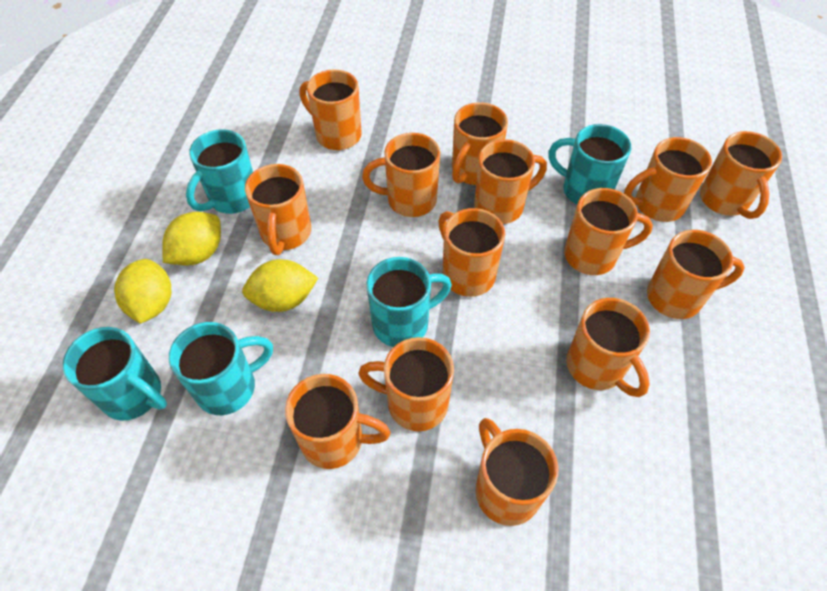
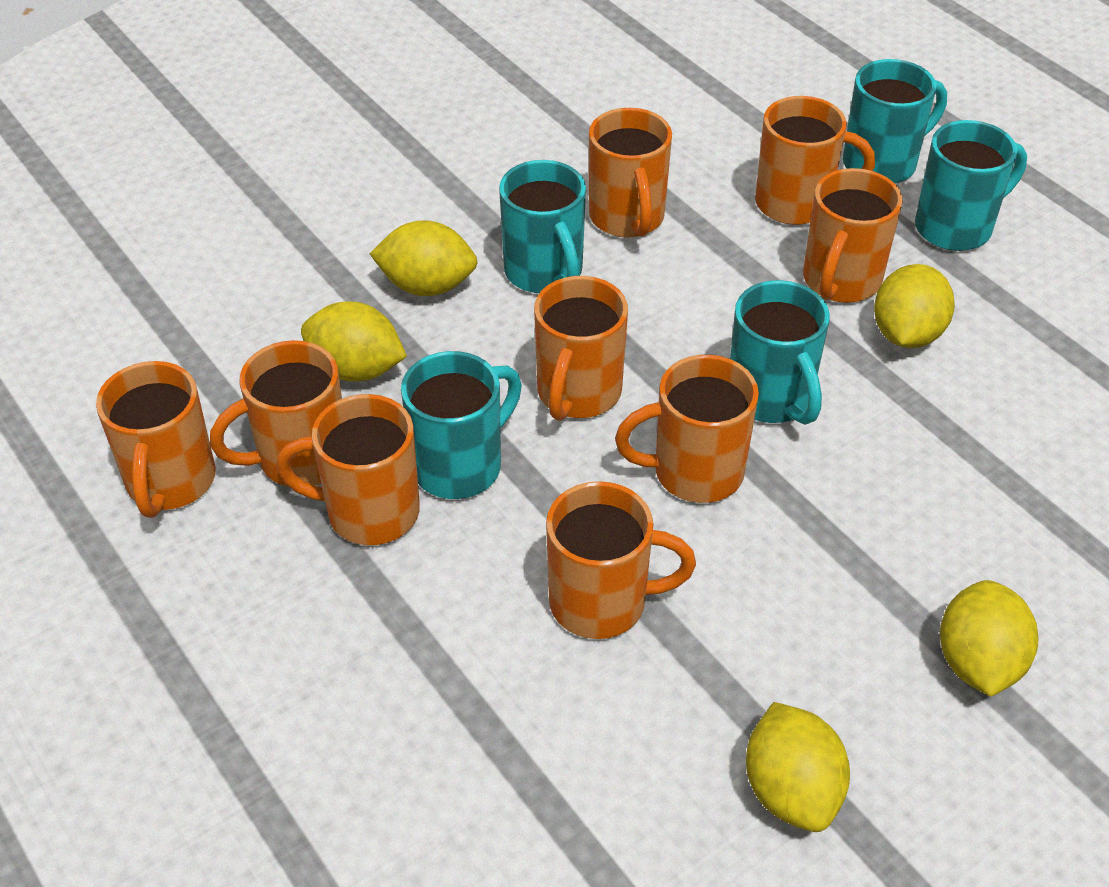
orange mug: [245,164,311,255] [285,374,391,469] [300,70,362,150] [358,337,454,431] [362,133,440,217] [438,208,505,297] [452,102,508,185] [474,139,547,224] [475,418,558,526] [564,188,653,275] [566,298,650,397] [624,137,712,222] [647,230,745,319] [700,131,782,219] = 14 -> [96,361,216,518] [210,340,342,487] [276,394,420,545] [534,276,628,421] [546,481,696,639] [589,108,672,238] [615,355,759,503] [755,96,875,225] [803,168,903,303] = 9
yellow lemon: [114,259,171,324] [162,212,221,266] [242,259,318,312] = 3 -> [301,302,407,382] [370,220,478,296] [746,702,850,832] [874,264,955,348] [940,580,1038,697] = 5

